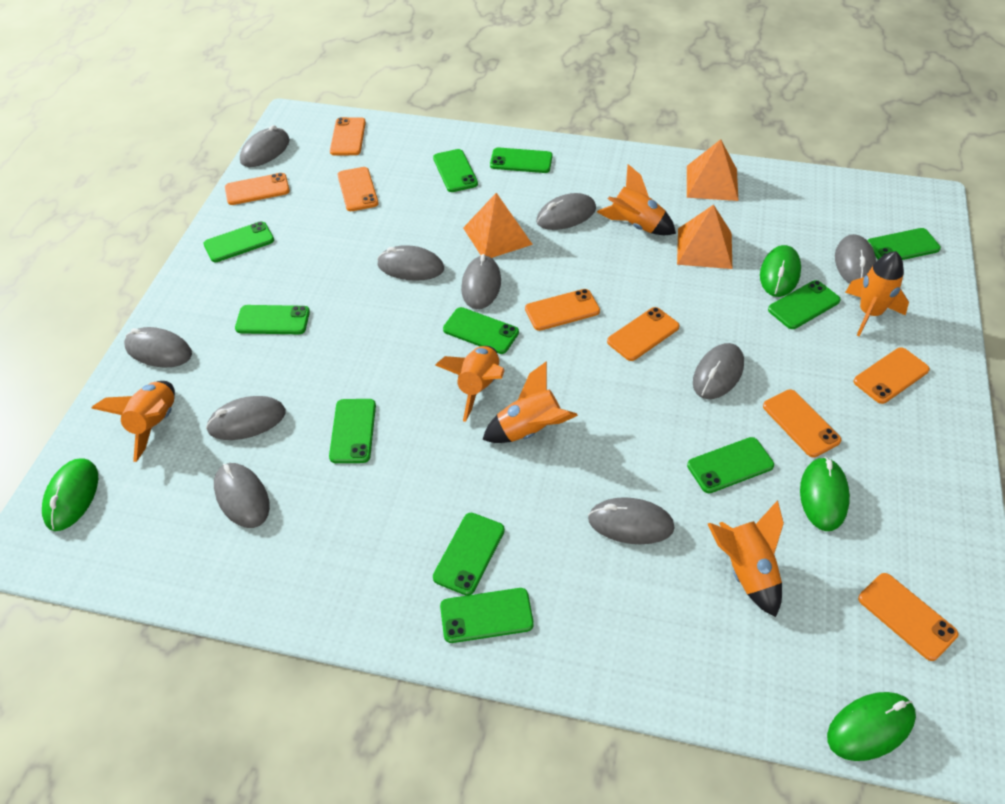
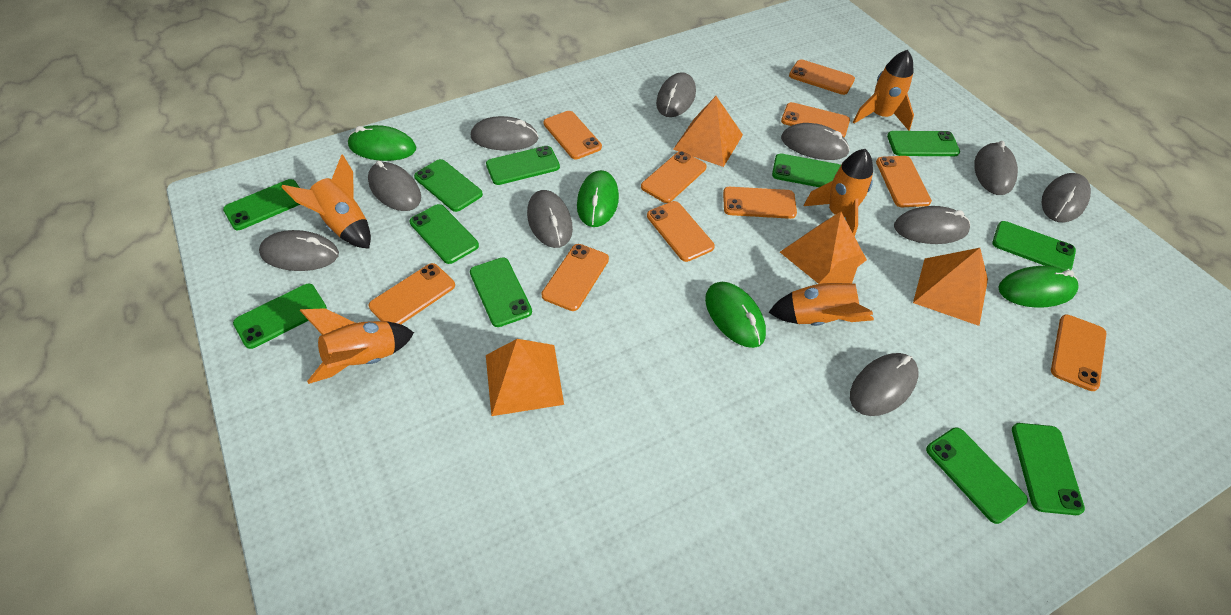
orange phone: [225,173,290,205] [330,117,366,156] [337,167,379,211] [525,289,600,331] [607,307,680,361] [763,389,841,457] [853,347,930,404] [858,573,958,661] = 8 -> [369,263,455,324] [541,244,609,311] [543,111,602,159] [641,151,707,203] [647,201,715,262] [723,187,797,219] [781,102,850,137] [789,59,855,95] [876,156,932,207] [1051,314,1106,391] = 10
orange pyramid: [463,193,533,258] [677,205,732,269] [687,139,739,201] = 3 -> [486,339,564,416] [673,96,743,167] [780,212,867,284] [913,248,988,326] = 4
orange rocket: [91,381,175,462] [435,346,505,422] [482,362,578,443] [597,164,676,235] [708,500,784,617] [845,251,909,337] = 6 -> [281,155,371,249] [299,308,414,384] [768,254,874,326] [804,149,873,237] [853,50,914,131] = 5

